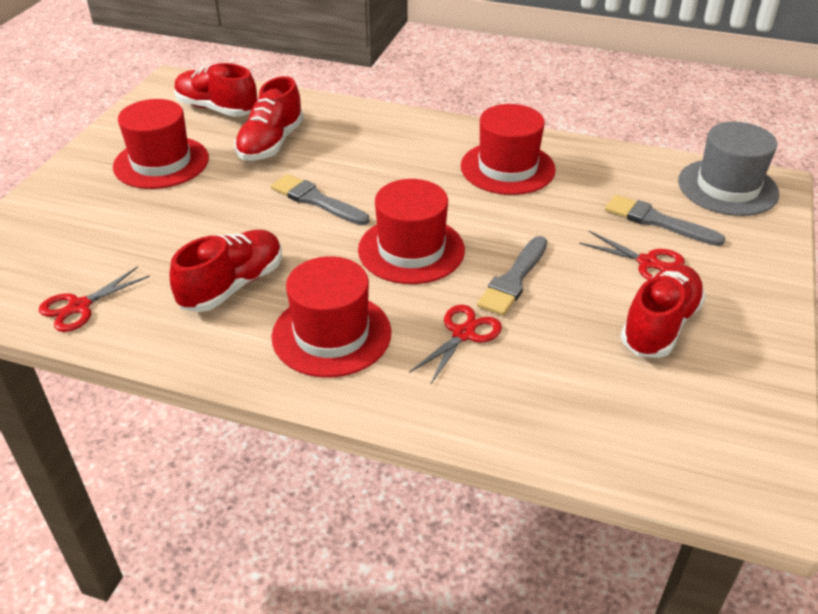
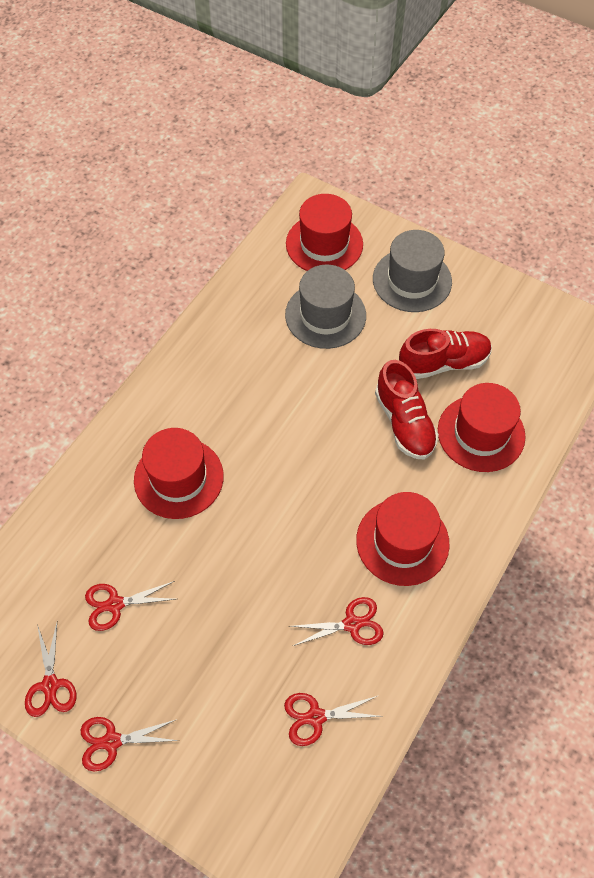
grey brush: [271,174,369,225] [477,236,547,316] [605,195,726,246] = 3 -> none = 0
grey hat: [678,122,779,216] = 1 -> [285,265,366,349] [373,230,452,312] = 2
red scissors: [39,266,150,332] [409,305,502,385] [579,231,685,280] = 3 -> [25,623,77,717] [81,717,179,772] [85,581,175,631] [284,693,382,746] [290,597,384,646] = 5
red shoe: [170,230,282,312] [174,63,257,117] [234,76,304,161] [620,265,706,358] = 4 -> [375,360,439,459] [399,329,492,379] = 2

